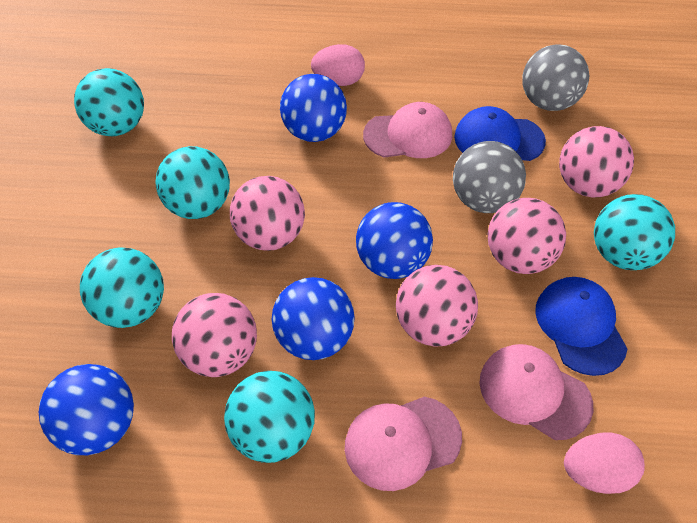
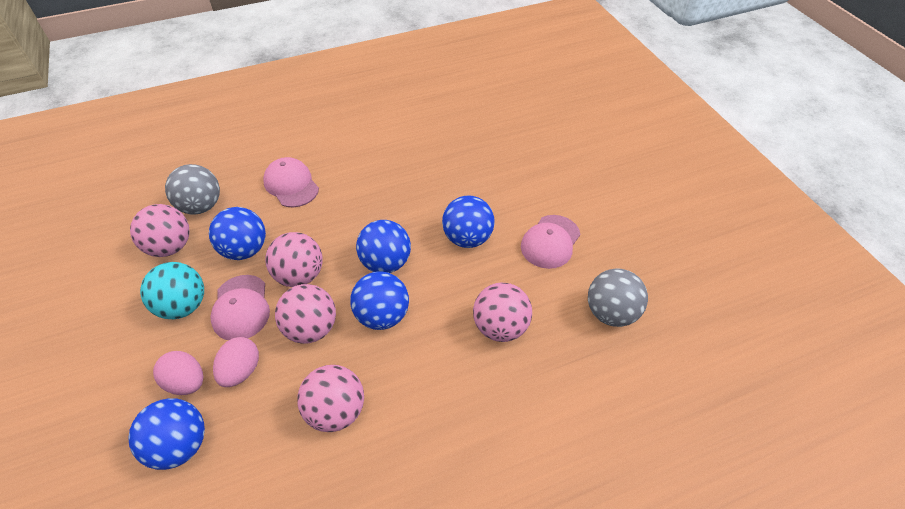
blue ball: [39,364,134,455] [272,277,355,360] [280,74,347,142] [356,202,433,279] = 4 -> [128,398,205,470] [209,207,266,260] [351,271,409,330] [356,220,411,273] [442,195,495,248] = 5
blue cap: [454,106,546,161] [535,277,627,376] = 2 -> none = 0
turquoise ball: [74,68,144,136] [80,247,164,328] [155,146,230,219] [224,371,315,463] [594,194,675,270] = 5 -> [140,262,204,319] = 1

